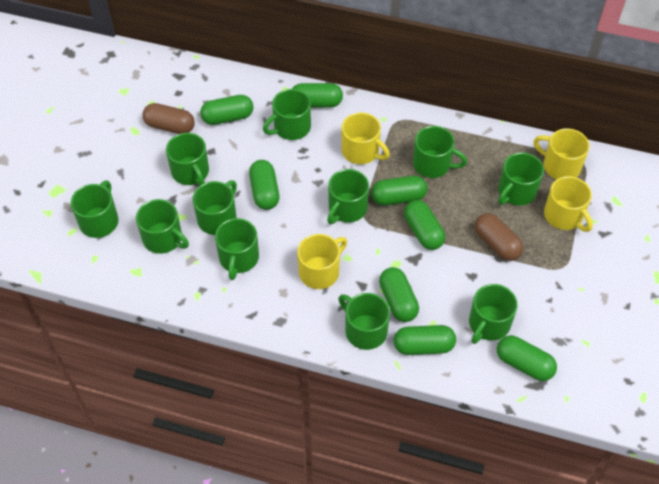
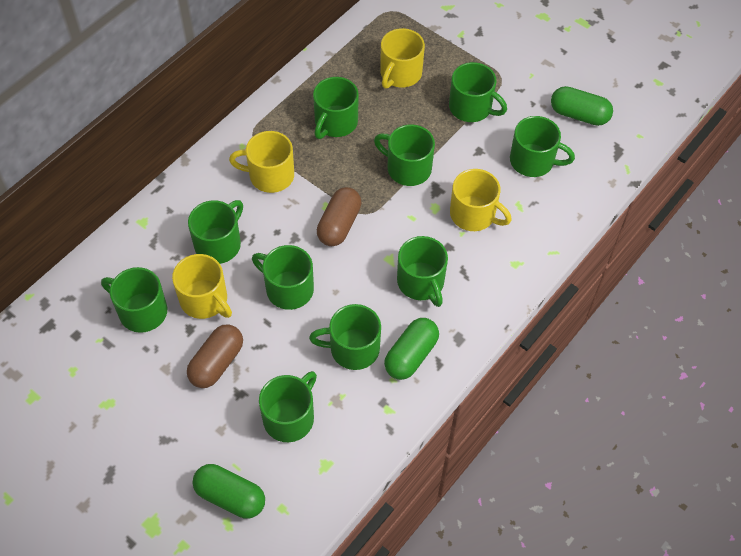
green capsule: [200,95,253,125] [249,160,279,210] [292,83,343,108] [371,176,427,206] [379,267,419,322] [394,325,456,355] [404,200,445,250] [497,335,557,381] = 8 -> [193,464,265,519] [384,318,439,380] [551,86,613,126] = 3
green mug: [71,180,118,238] [136,199,189,254] [166,133,209,186] [193,180,237,235] [215,218,259,280] [263,89,311,140] [327,169,369,224] [338,293,390,350] [413,126,467,178] [469,284,518,344] [498,152,544,206] = 11 -> [101,267,167,333] [188,200,243,264] [252,245,314,310] [259,371,317,442] [309,304,381,370] [313,77,359,139] [374,124,435,186] [397,236,448,307] [449,62,507,122] [510,116,575,177] = 10

